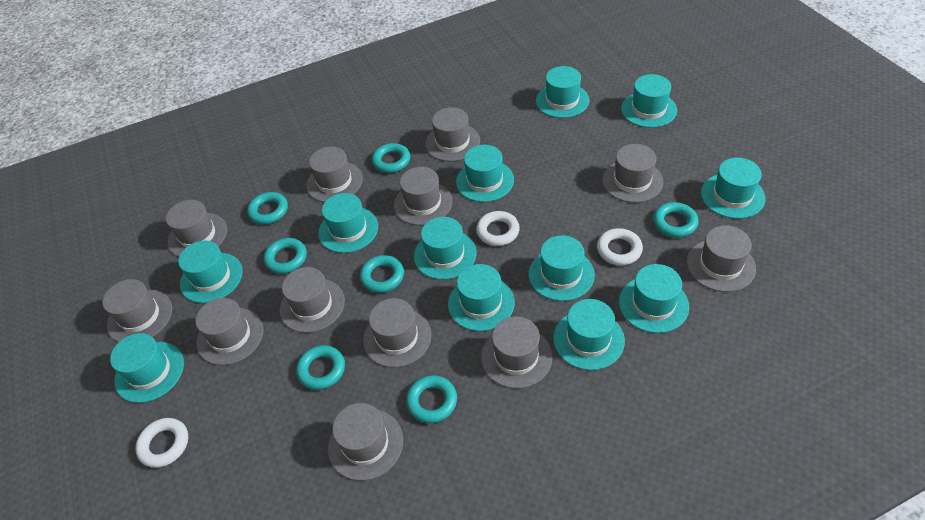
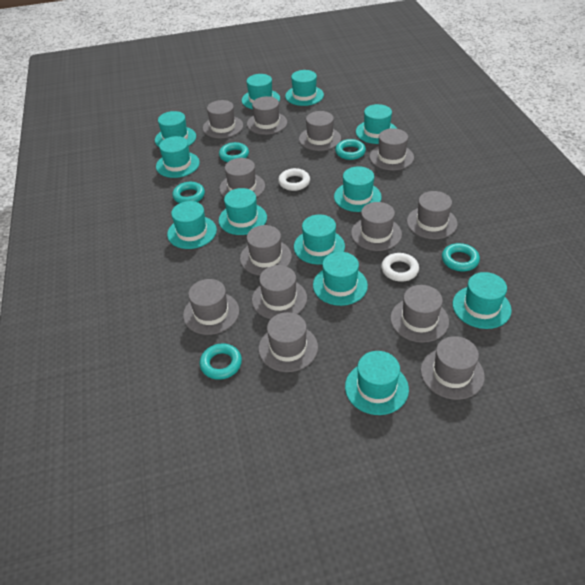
grey hat: [102,279,172,342] [166,200,227,257] [195,298,264,365] [280,267,345,333] [306,147,363,202] [328,403,403,481] [363,298,431,368] [394,167,453,225] [425,107,480,162] [481,316,553,389] [602,144,663,203] [687,225,756,292] = 12 -> [183,279,239,335] [203,100,243,138] [219,158,265,198] [240,225,292,276] [247,96,288,135] [252,265,307,319] [259,312,318,372] [299,111,341,151] [351,202,402,251] [369,128,414,170] [390,285,449,343] [407,191,458,239] [421,336,485,400] = 13
turquoise ring: [247,192,288,224] [264,238,307,274] [296,345,345,390] [360,255,404,293] [372,143,410,173] [406,375,457,423] [653,202,699,238] = 7 -> [172,182,205,203] [200,343,242,380] [219,142,249,162] [335,139,366,160] [442,243,480,272] = 5
white ring: [135,418,188,468] [476,211,520,246] [597,228,643,265] = 3 -> [278,168,310,191] [381,253,419,282] = 2

